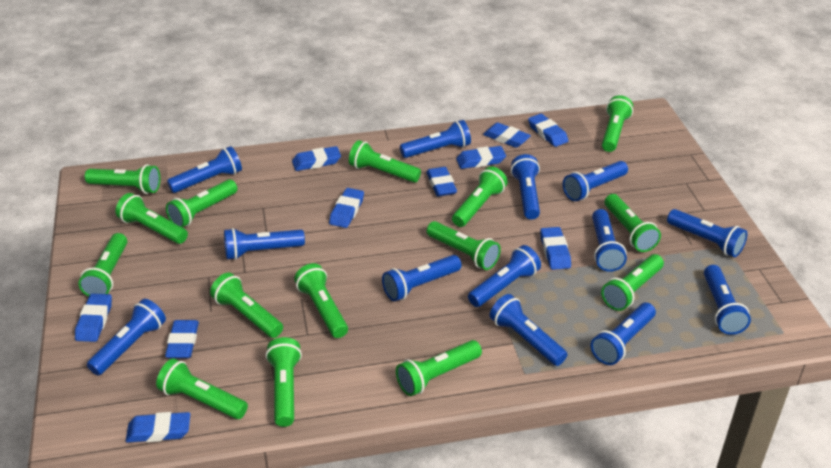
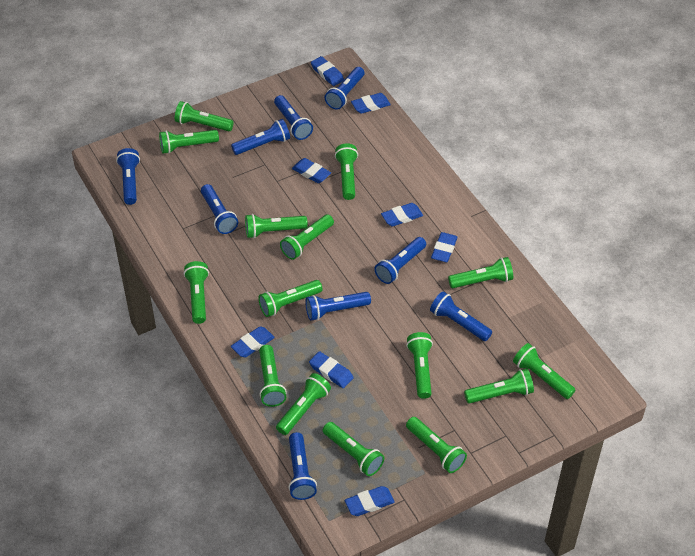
blue eraser: [75,293,112,342] [126,412,190,443] [165,320,199,358] [292,146,341,171] [329,188,364,228] [426,167,457,197] [456,146,506,169] [483,123,531,148] [528,114,568,147] [540,227,571,270] = 10 -> [231,326,275,357] [292,158,331,183] [309,351,354,388] [311,56,344,86] [345,486,395,516] [351,93,391,114] [381,203,423,227] [431,232,458,262] = 8
blue flashlight: [87,299,166,376] [167,146,242,193] [224,228,305,260] [382,255,462,301] [400,120,471,158] [468,245,541,307] [490,294,568,366] [511,154,540,219] [563,161,628,201] [591,303,656,365] [592,209,627,272] [667,209,747,257] [704,265,751,335] = 13 -> [116,148,140,205] [201,184,238,234] [231,119,290,155] [274,95,313,140] [288,432,317,500] [305,292,371,321] [325,67,364,110] [374,237,426,284] [430,291,492,341] = 9

